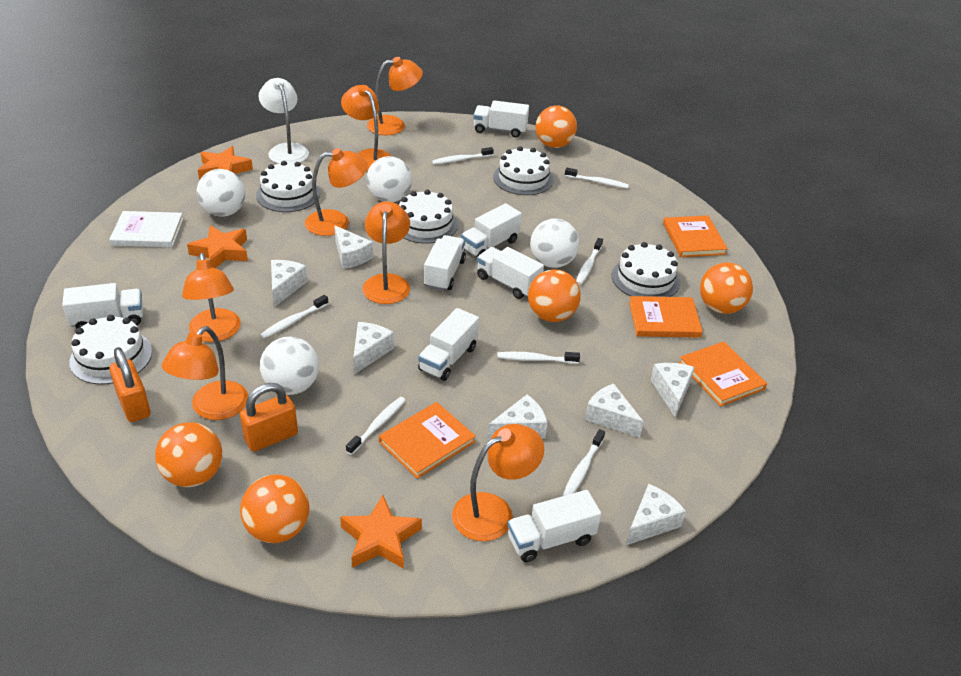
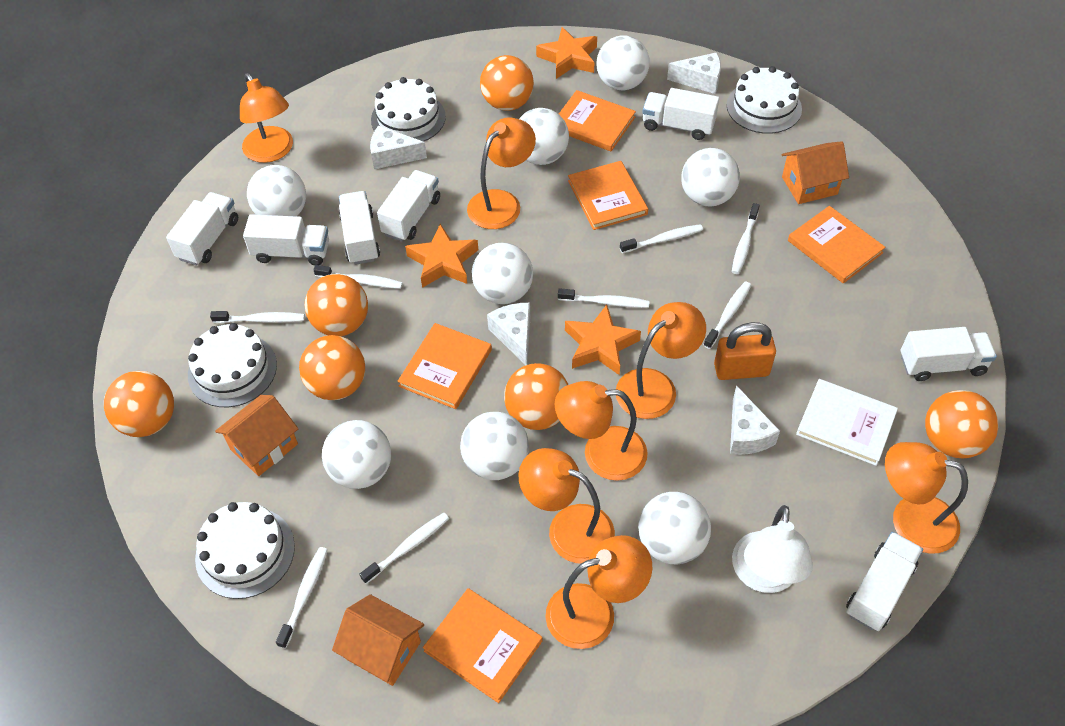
orange ball: [155,422,222,487] [240,474,309,543] [528,270,581,322] [535,105,577,148] [700,262,753,314] = 5 -> [104,371,174,437] [299,335,365,400] [305,274,368,336] [480,55,534,111] [504,363,568,430] [925,390,998,459] = 6
orange book: [379,402,476,479] [629,296,703,338] [663,215,728,257] [679,341,767,407] = 4 -> [397,323,492,409] [423,588,542,703] [559,90,636,151] [568,161,648,230] [788,206,886,284] = 5
orange house: none = 0 -> [215,395,298,476] [332,594,424,686] [782,141,849,204] = 3
orange padlock: [109,348,151,422] [240,383,298,452] = 2 -> [714,322,776,380] = 1
white ball: [197,169,245,216] [260,337,319,395] [366,156,412,202] [530,218,579,268] = 4 -> [247,165,306,216] [322,420,391,489] [460,412,529,480] [472,242,533,304] [519,108,569,165] [596,35,650,90] [638,492,711,564] [681,148,740,207] = 8
white cake: [69,315,152,385] [256,161,320,212] [399,190,458,244] [493,146,554,195] [612,242,680,297] = 5 -> [188,323,277,407] [195,502,295,599] [371,77,446,142] [727,66,802,134] = 4
white cheese: [271,260,308,307] [334,225,373,269] [353,322,394,374] [487,395,548,440] [585,384,644,438] [626,484,686,545] [651,363,695,417] = 7 -> [370,125,427,169] [487,303,530,365] [667,52,721,94] [730,385,780,455] = 4
white toothbrush: [260,295,329,338] [346,397,406,455] [432,147,494,164] [497,352,580,364] [563,429,605,496] [565,168,629,189] [576,238,603,285] = 7 -> [210,311,305,323] [276,547,328,649] [313,265,403,289] [359,513,449,584] [558,288,649,308] [620,224,703,253] [704,282,751,349] [732,203,760,274] = 8

